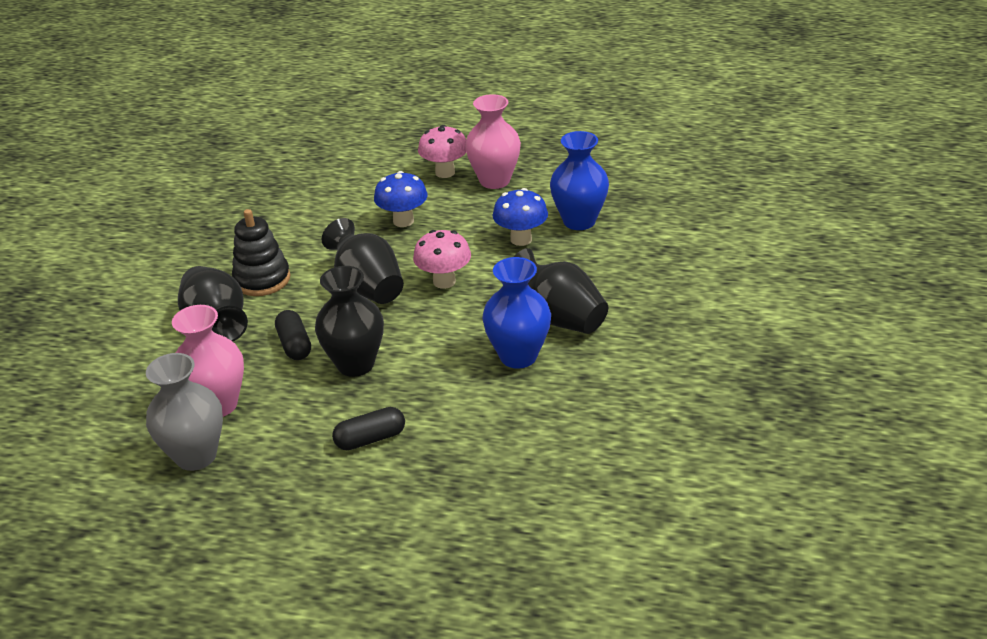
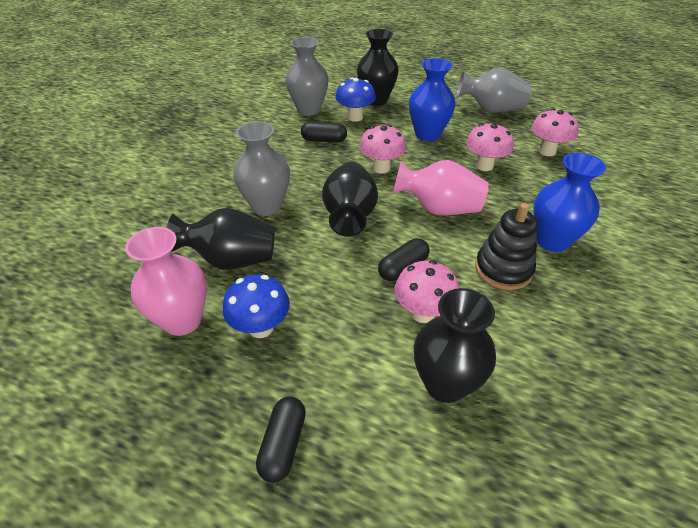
black capsule: [275,310,311,360] [332,407,405,450] = 2 -> [256,397,306,483] [301,122,347,142] [378,238,430,281] = 3
grey vase: [146,353,223,471] = 1 -> [233,121,290,216] [285,37,329,116] [456,68,532,113] = 3
pink mushroom: [413,230,471,289] [418,125,467,178] = 2 -> [360,125,406,173] [395,260,459,323] [466,123,514,171] [531,109,579,156] = 4

